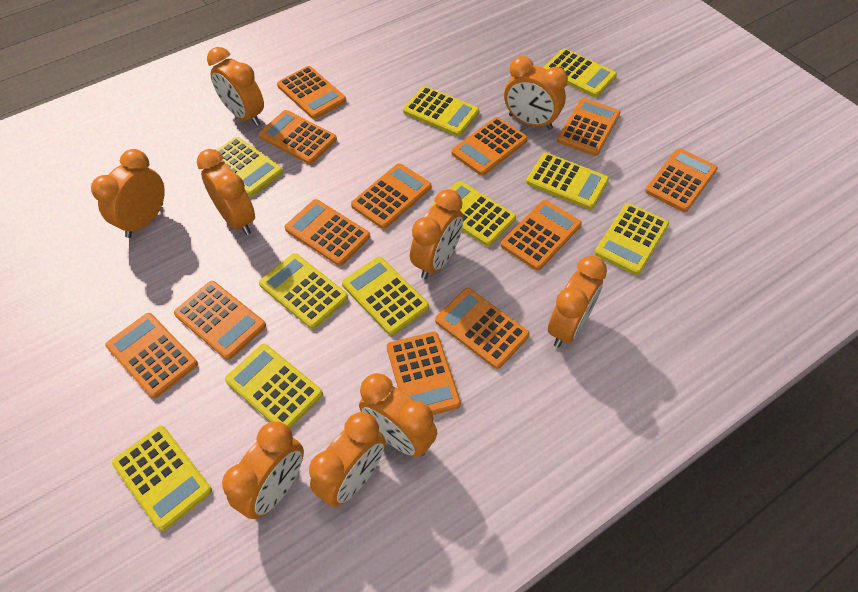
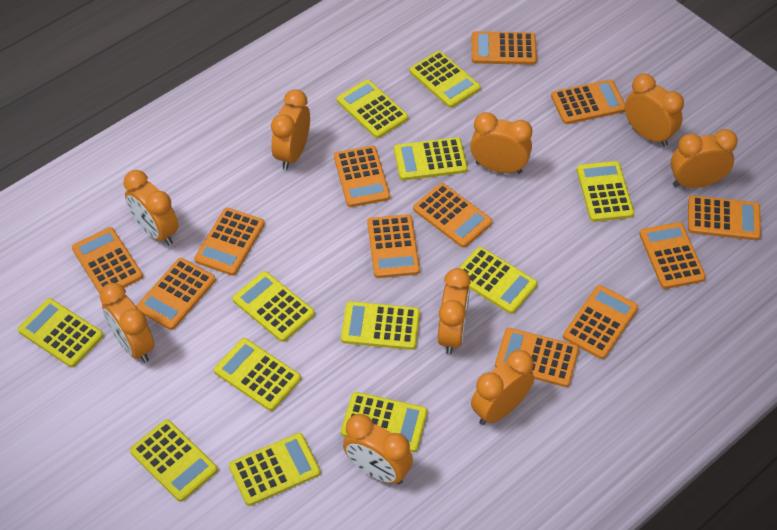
yellow calculator: [112,425,212,531] [217,137,283,197] [225,344,323,429] [259,253,348,329] [342,257,429,336] [403,86,479,136] [432,181,516,246] [526,153,609,210] [543,48,617,97] [595,203,669,275] = 10 -> [18,298,104,367] [130,419,218,502] [214,338,301,411] [229,433,321,506] [232,271,315,342] [337,79,408,138] [341,301,420,350] [341,392,427,452] [394,137,468,180] [409,51,481,108] [459,247,537,314] [577,161,634,222] = 12

